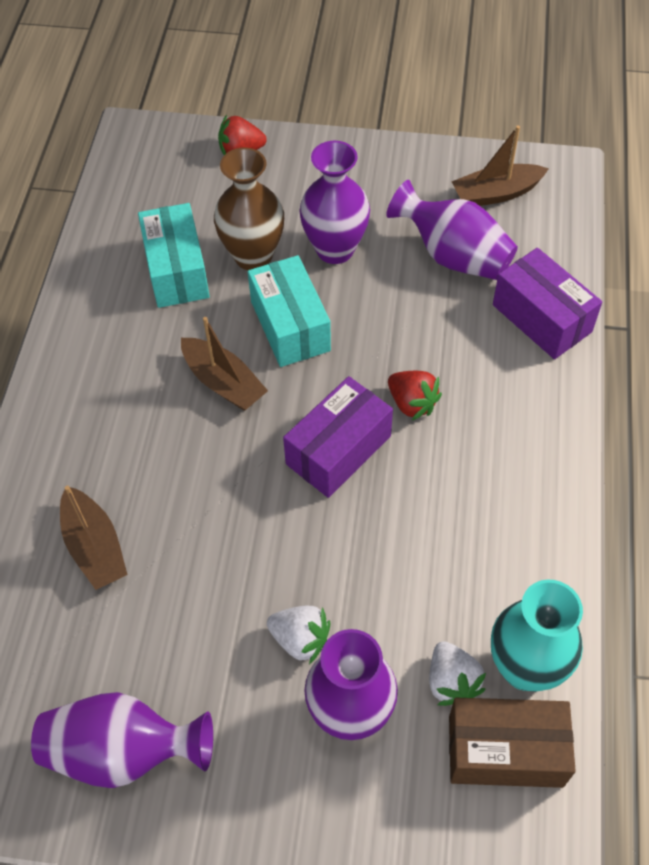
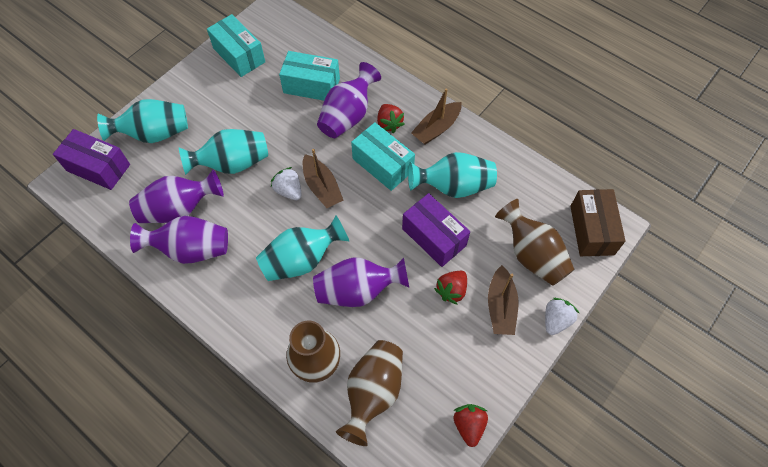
brown vase: [214,147,284,270] = 1 -> [286,321,340,383] [336,340,403,446] [495,199,575,286] = 3
red strawberry: [218,115,267,155] [388,371,442,421] = 2 -> [377,104,405,133] [434,271,467,305] [453,404,488,447] = 3
turquoise box: [138,203,210,308] [248,255,331,367] = 2 -> [207,14,265,77] [279,51,340,101] [351,122,415,191] = 3
turquoise vase: [491,580,583,691] = 1 -> [97,99,188,143] [179,129,268,175] [256,215,349,281] [408,152,497,198] = 4

